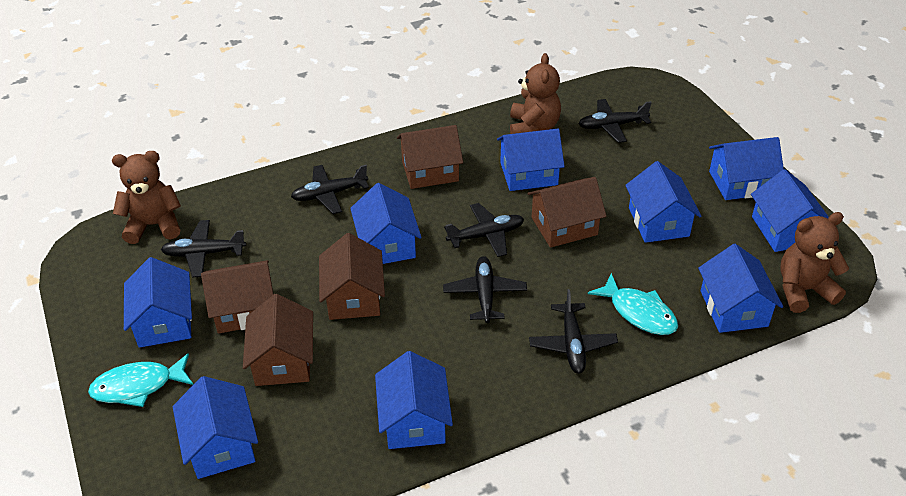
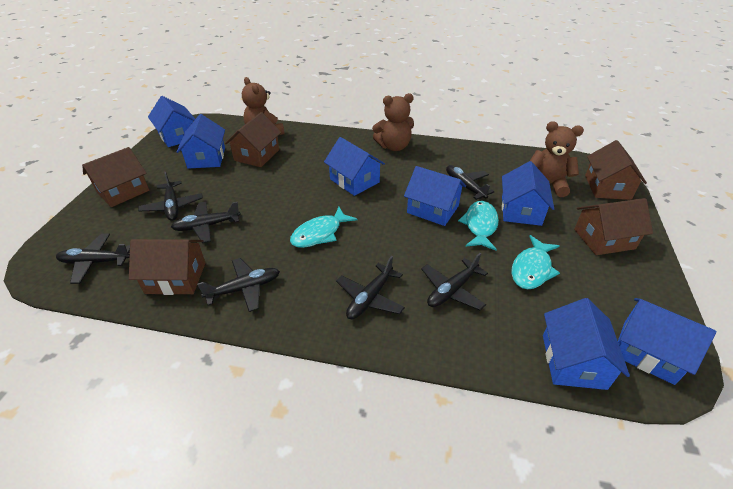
black plane: [161,220,246,278] [291,165,369,214] [443,256,527,323] [444,203,524,257] [529,289,618,374] [578,99,652,143] = 6 -> [56,233,130,284] [138,172,203,221] [171,201,241,243] [197,258,280,312] [336,256,405,319] [421,253,488,310] [446,165,494,200] = 7
blue house: [124,257,192,348] [173,376,258,479] [350,183,422,264] [375,351,453,449] [497,129,565,191] [625,161,701,243] [698,244,783,333] [709,137,784,200] [751,169,829,252] = 9 -> [148,96,195,147] [177,114,225,168] [324,137,385,196] [404,166,466,226] [502,161,554,226] [543,298,630,390] [618,298,716,385] = 7
turquoise fish: [88,353,193,407] [588,273,678,335] = 2 -> [290,207,357,248] [458,201,499,251] [511,235,560,289] = 3

